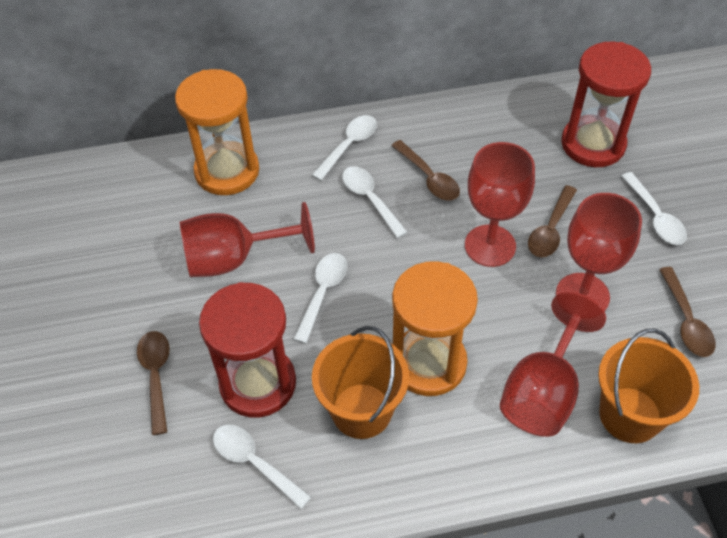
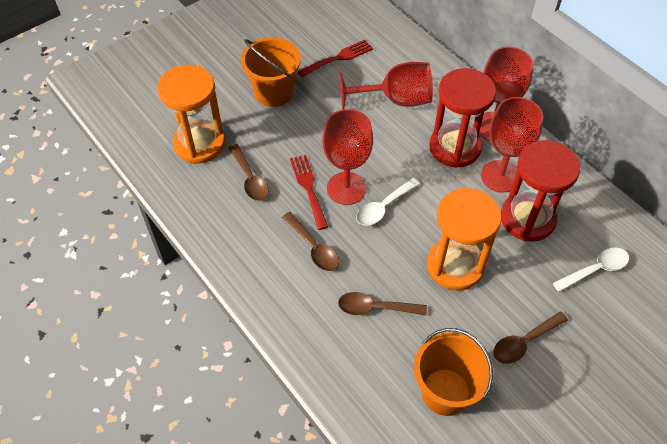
red fork: none = 0 -> [290,155,328,230] [297,40,373,77] = 2
white spoon: [213,425,311,509] [293,253,347,344] [312,115,377,181] [342,166,408,238] [621,172,687,245] = 5 -> [356,178,420,226] [553,248,629,292] = 2

